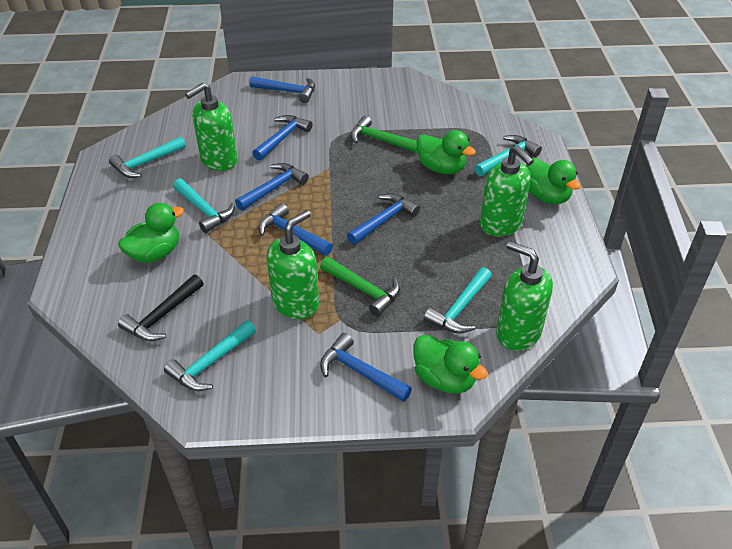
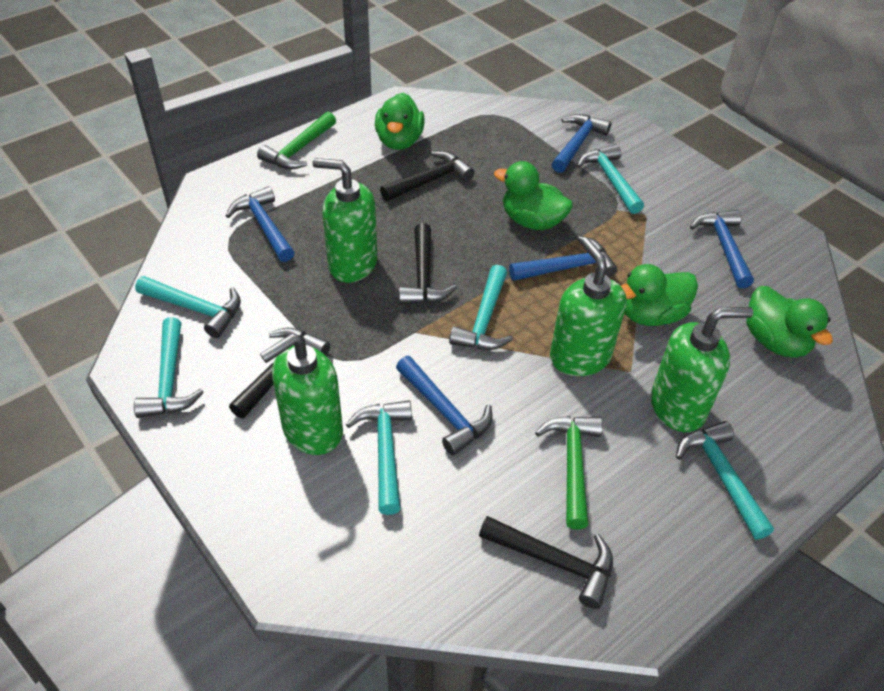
black hammer: [118,274,203,341] = 1 -> [229,328,330,418] [380,151,474,201] [399,223,457,304] [479,516,613,609] = 4
blue hammer: [235,163,309,211] [249,76,315,103] [252,115,313,161] [258,203,333,256] [320,333,412,402] [347,193,420,245] = 6 -> [226,186,295,262] [396,356,493,456] [509,236,617,281] [552,114,611,173] [690,210,754,288] = 5
turquoise hammer: [109,137,186,178] [164,320,256,391] [173,178,234,233] [424,267,492,334] [474,135,542,176] = 5 -> [134,317,204,418] [135,276,241,338] [346,400,412,515] [449,265,513,350] [577,144,644,214] [676,421,774,540] = 6

